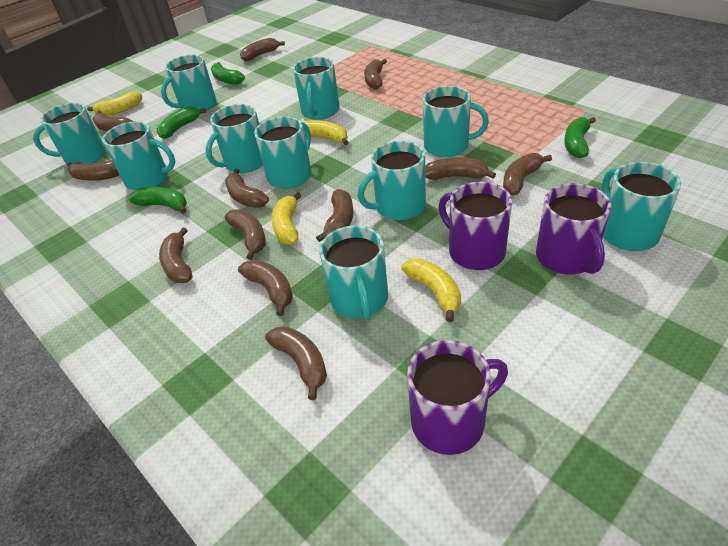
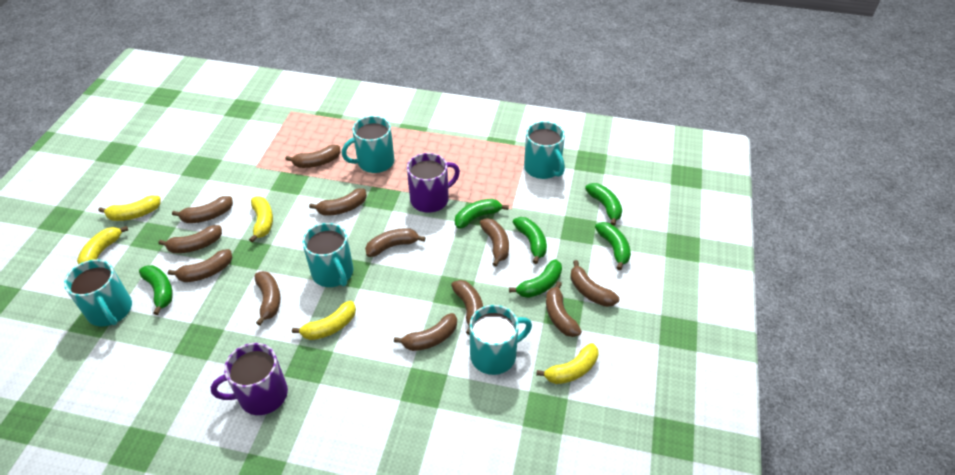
green banana: [128,187,187,213] [157,106,207,139] [211,62,245,85] [564,117,596,158] = 4 -> [139,265,173,315] [455,199,509,229] [509,259,562,298] [513,217,547,264] [585,183,622,226] [595,222,631,270] = 6
purple mug: [407,340,508,455] [439,182,512,270] [536,183,611,274] = 3 -> [210,343,288,415] [407,153,460,213] = 2
turquoise mug: [33,103,106,164] [102,121,175,190] [161,55,216,111] [206,104,263,173] [254,116,312,189] [293,57,340,120] [319,226,388,320] [358,141,426,220] [423,86,489,157] [602,162,681,251] = 10 -> [64,259,132,327] [302,223,353,287] [342,116,394,173] [469,305,532,375] [524,121,565,179] = 5
yellow banana: [87,91,143,116] [271,192,302,245] [303,120,349,145] [401,258,461,322] = 4 -> [77,226,128,264] [99,196,161,221] [249,197,273,243] [292,301,356,340] [536,343,598,384] = 5

